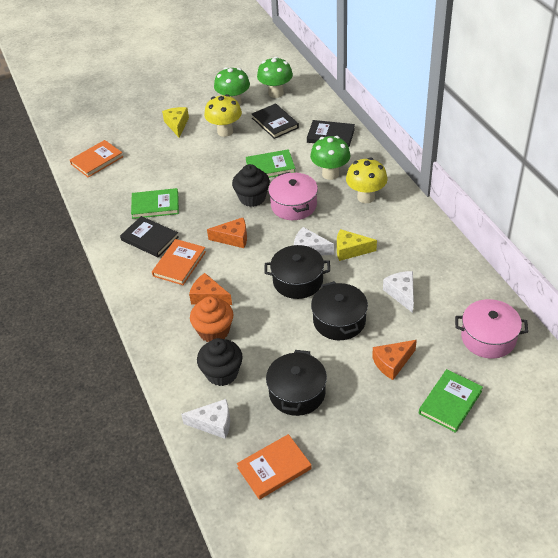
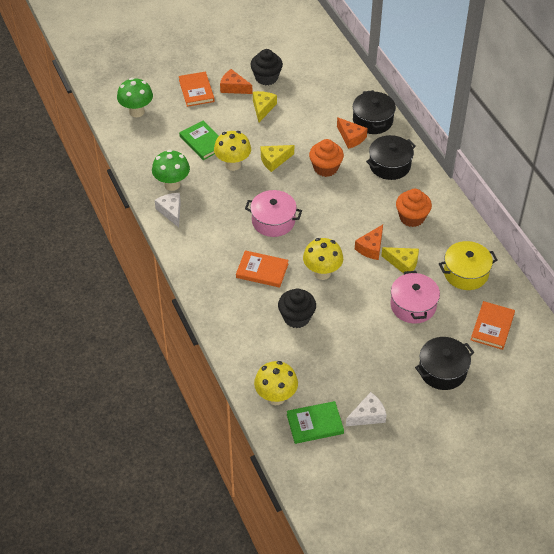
black book: [120,216,179,257] [252,103,299,139] [307,120,355,147] = 3 -> none = 0
green book: [131,188,179,219] [246,149,296,178] [419,369,483,433] = 3 -> [179,121,219,160] [287,401,344,444] = 2
green mushroom: [214,67,250,105] [257,57,293,98] [310,136,351,180] = 3 -> [117,78,153,117] [152,149,190,191] = 2
orange cupcake: [190,296,233,342] = 1 -> [309,139,344,177] [396,189,432,227] = 2
white cheese: [181,399,230,439] [294,227,334,256] [383,271,414,313] = 3 -> [155,193,181,228] [346,392,387,426] = 2
yellow cheese: [162,107,189,137] [337,229,377,261] = 2 -> [253,91,277,122] [261,145,294,172] [382,247,419,274] = 3
yellow mushroom: [204,94,242,137] [346,158,388,203] = 2 -> [214,131,251,171] [254,361,298,405] [303,238,343,280] = 3
yellow pot: none = 0 -> [439,241,498,290] = 1

